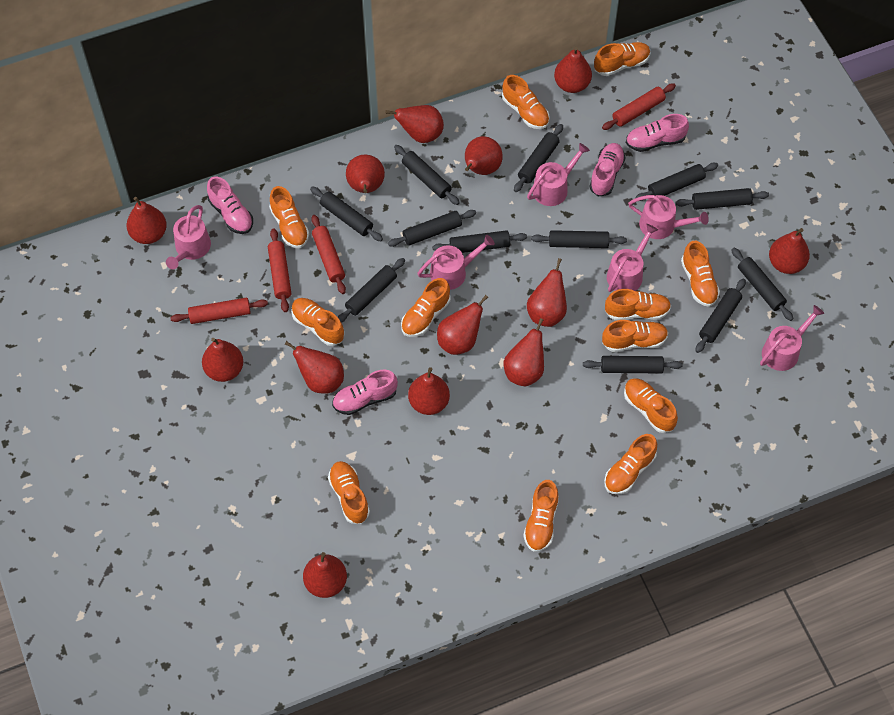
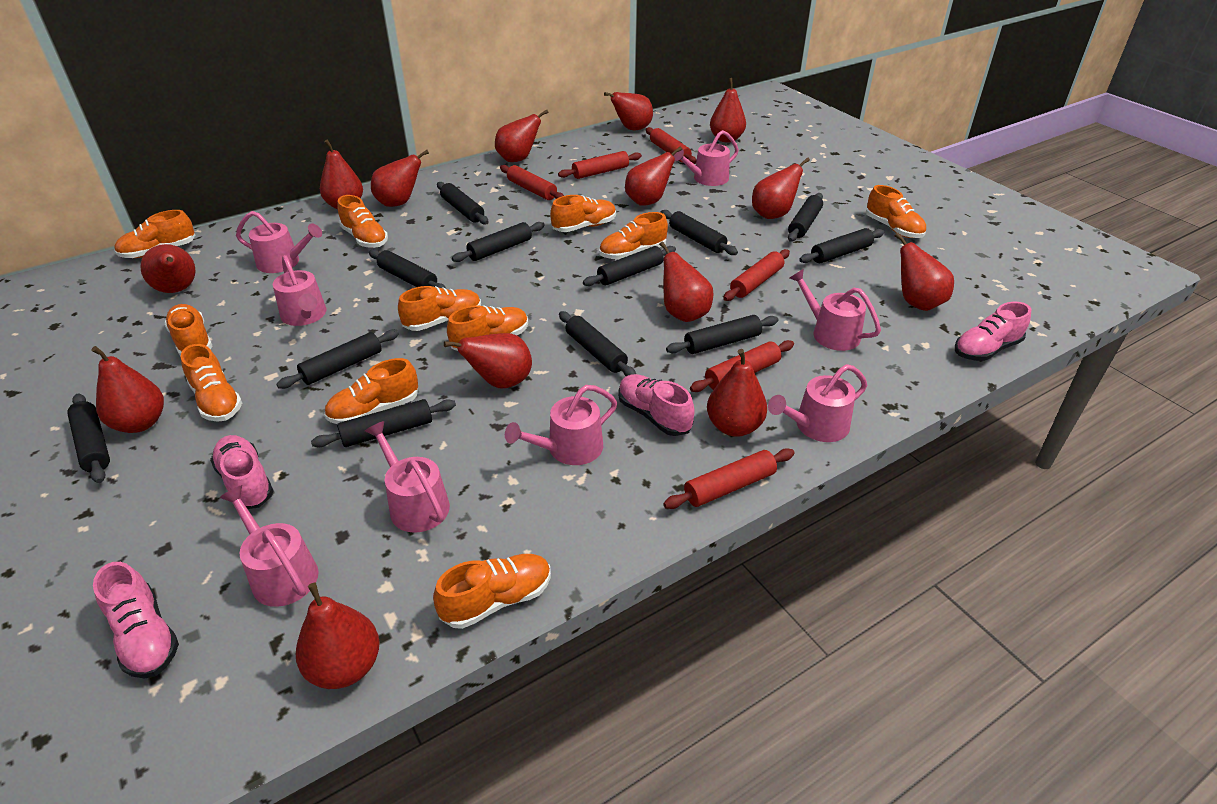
orange shoe: [269,186,309,248] [291,298,345,346] [328,461,370,524] [401,278,451,337] [502,75,550,129] [523,480,559,552] [594,42,650,76] [602,320,668,352] [604,434,657,494] [605,289,671,320] [624,378,678,433] [681,241,720,307] = 12 -> [114,210,195,258] [164,304,213,357] [181,344,242,422] [324,358,418,424] [337,195,388,248] [398,286,481,331] [433,554,551,629] [447,305,528,351] [550,195,616,232] [599,212,668,259] [866,185,926,238] = 11
pink watering can: [166,205,211,269] [417,235,495,290] [527,143,590,206] [607,224,658,292] [628,195,709,239] [760,305,824,371] = 6 -> [219,485,319,607] [236,211,322,273] [273,255,327,326] [365,421,450,533] [505,385,617,465] [673,130,739,186] [768,364,867,442] [790,269,881,351] = 8
red pear: [126,197,167,244] [202,338,243,382] [285,341,344,394] [303,552,347,598] [346,155,385,193] [385,105,444,143] [408,367,450,415] [437,295,488,355] [465,136,503,175] [504,318,544,386] [527,258,567,327] [554,47,592,93] [769,228,810,274] = 13 -> [91,346,164,433] [140,244,195,293] [296,583,380,689] [320,140,363,209] [371,150,429,207] [444,333,532,388] [495,110,548,162] [604,92,653,130] [625,146,682,206] [659,241,714,322] [707,349,767,437] [710,78,746,143] [752,157,810,219] [895,233,954,311] = 14
red rolling pin: [170,298,268,324] [268,228,291,312] [311,215,346,294] [602,83,676,130] = 4 -> [500,165,564,200] [558,151,642,179] [646,127,696,164] [663,448,795,509] [690,340,794,392] [723,249,790,301] = 6

